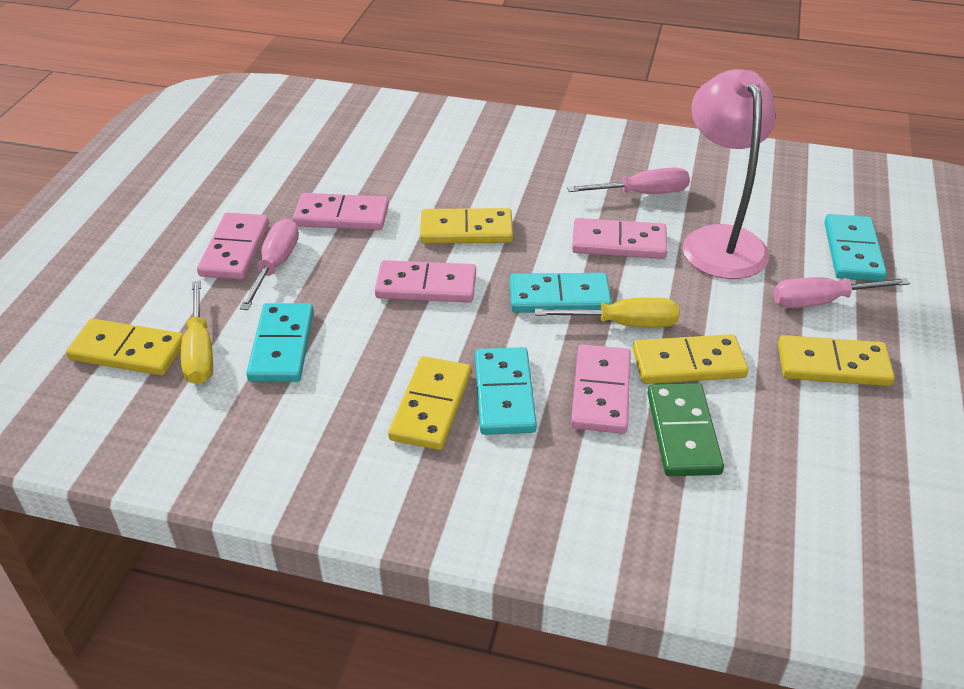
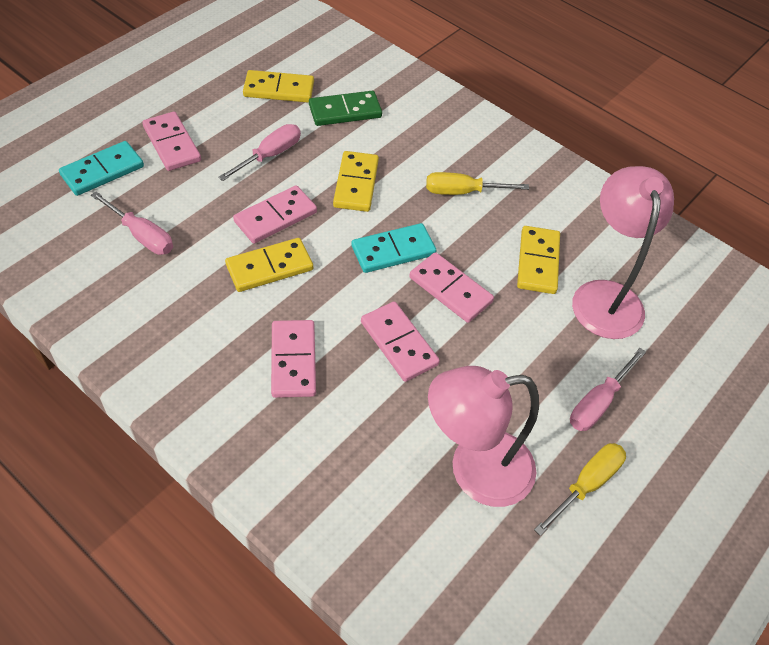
pink lamp: [683,69,775,279] = 1 -> [428,366,539,507] [572,166,674,339] = 2
turquoise domino: [246,303,314,382] [475,347,537,435] [510,273,612,313] [824,214,887,281] = 4 -> [59,141,144,196] [351,223,437,273] = 2
yellow domino: [66,319,183,376] [388,356,471,450] [420,208,513,244] [633,334,748,384] [778,335,895,386] = 5 -> [225,238,313,292] [243,70,314,103] [333,151,379,212] [517,226,560,294] = 4

